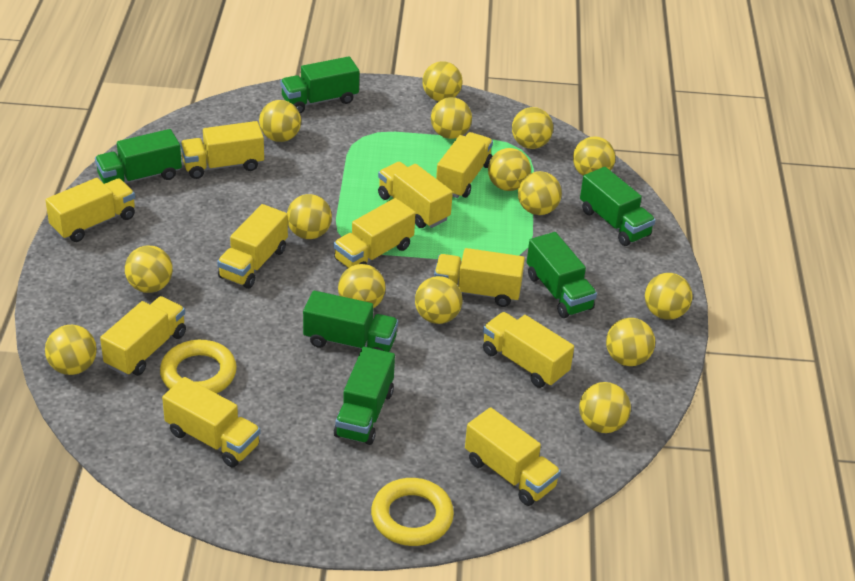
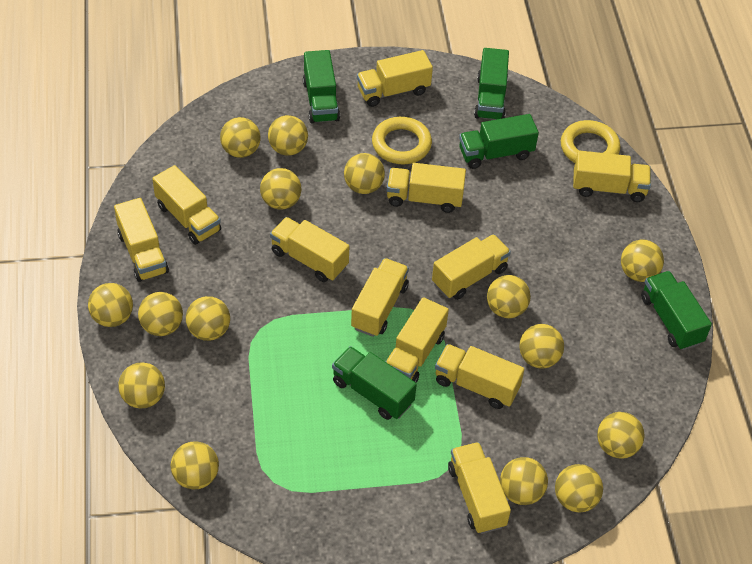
green truck: [95,129,182,184] [280,56,359,113] [303,291,398,352] [334,347,395,445] [527,232,597,318] [580,167,656,246] = 6 -> [303,50,340,123] [332,346,417,420] [459,114,539,169] [474,48,509,120] [641,271,712,350] = 5

